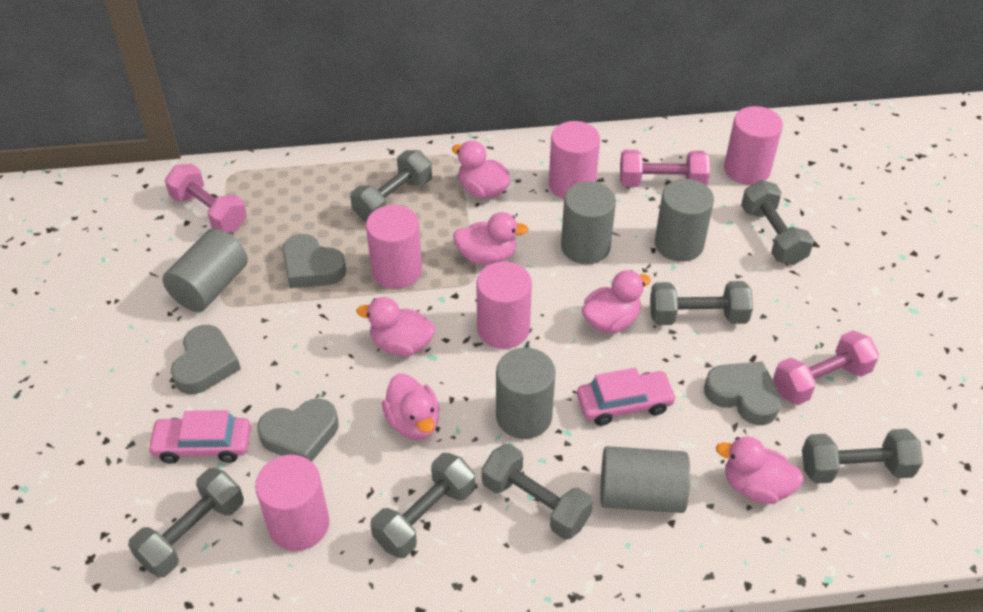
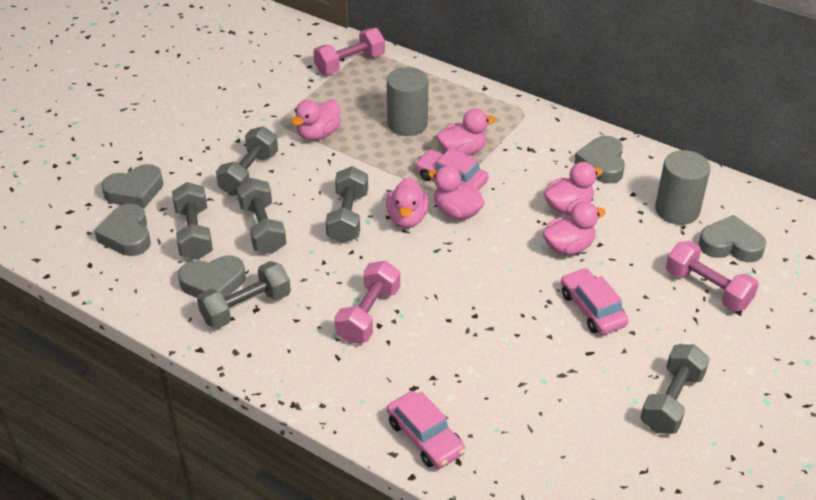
grey cylinder: [162,228,248,312] [496,348,556,439] [561,181,616,264] [600,446,690,513] [655,179,714,262] = 5 -> [387,67,428,136] [655,150,711,225] = 2
grey dumbbell: [128,468,244,578] [350,150,432,221] [370,453,475,558] [482,444,593,540] [650,281,753,325] [741,180,814,265] [802,429,923,484] = 7 -> [172,182,213,260] [197,261,291,329] [216,126,278,196] [237,178,286,254] [325,166,368,243] [641,344,709,434] = 6
grey heart: [171,325,241,394] [257,399,338,462] [282,234,346,288] [704,361,782,425] = 4 -> [94,204,151,256] [101,164,163,209] [178,256,246,298] [574,136,625,184] [698,215,766,262] = 5
pink car: [147,410,251,464] [577,368,676,426] = 2 -> [387,391,465,469] [415,148,489,190] [561,268,629,335] = 3
pink cylinder: [255,455,329,551] [366,205,422,289] [476,262,532,349] [549,121,600,199] [724,106,783,185] = 5 -> none = 0

